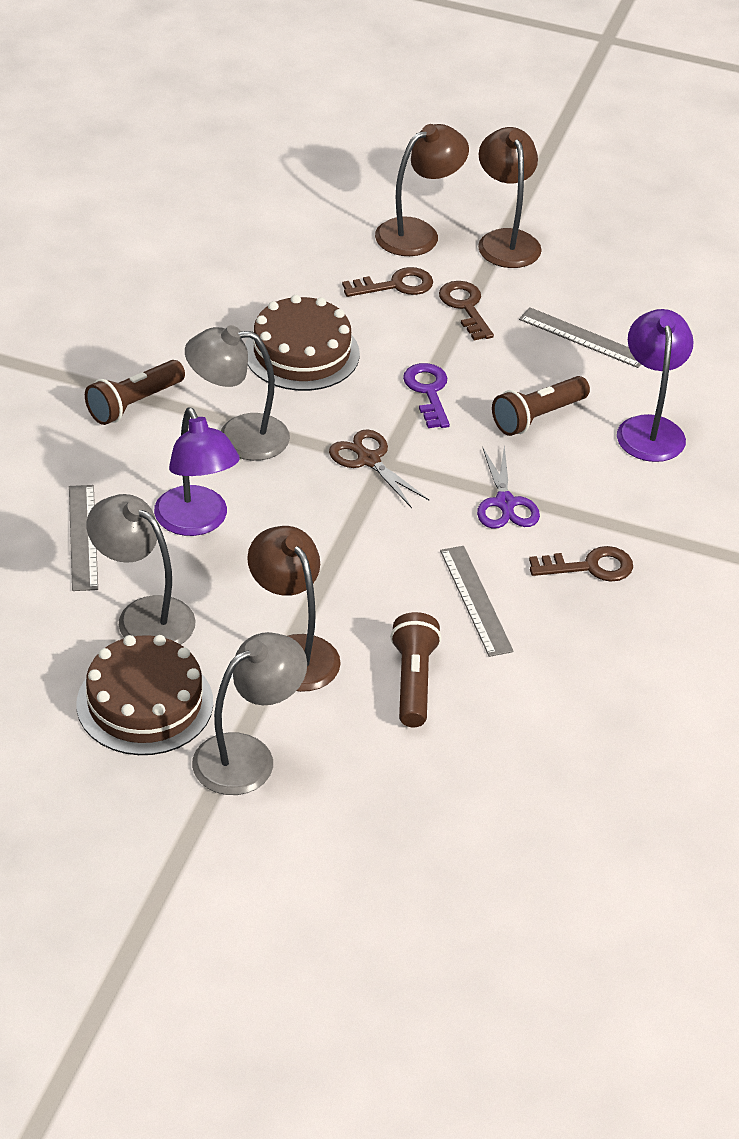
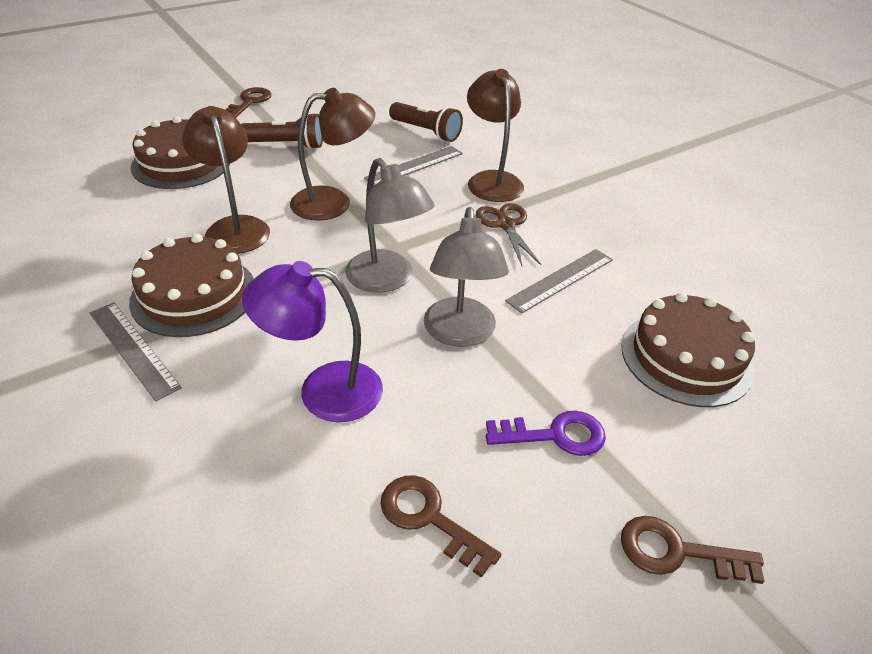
brown cake: [76,635,213,755] [245,295,360,391] = 2 -> [129,234,254,337] [131,116,230,189] [621,292,755,407] = 3
brown flashlight: [85,360,185,425] [390,612,442,727] [492,376,590,436] = 3 -> [241,112,323,149] [389,102,463,142] = 2
grey lamp: [87,494,196,645] [185,325,290,461] [192,632,307,795] = 3 -> [345,158,435,293] [424,207,509,347] = 2
purple lamp: [154,407,240,536] [617,309,694,462] = 2 -> [242,261,383,422] = 1
purple scissors: [477,445,540,529] = 1 -> none = 0

